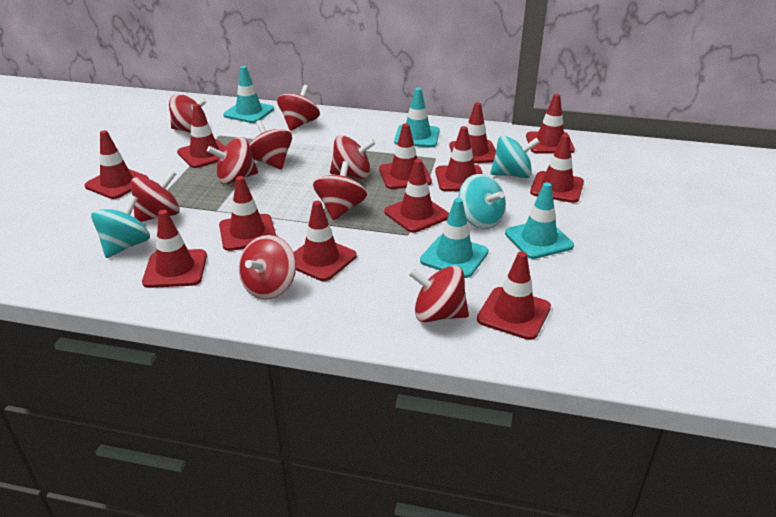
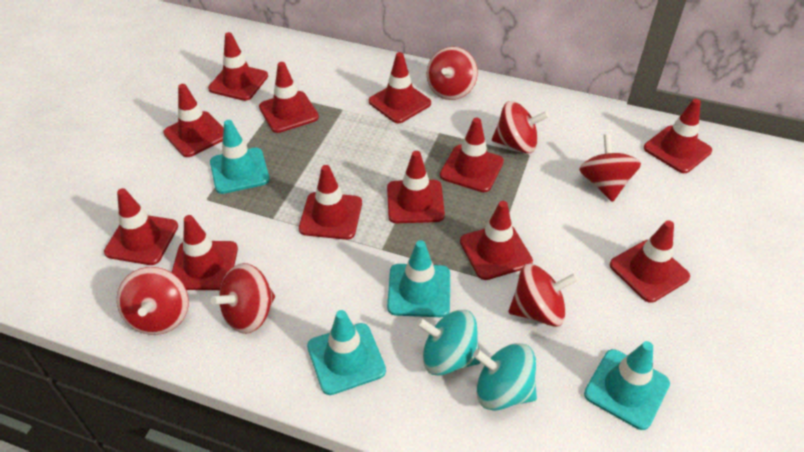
red spinning top: [130,170,180,222] [169,94,207,133] [207,137,258,184] [239,235,296,299] [249,120,292,170] [277,85,320,131] [313,161,367,220] [330,135,376,179] [408,265,469,322] = 9 -> [117,267,189,335] [211,263,275,334] [427,46,478,100] [492,101,549,153] [509,264,578,327] [579,134,641,202] = 6
turquoise spinning top: [91,195,150,258] [458,174,506,229] [490,136,540,178] = 3 -> [416,310,481,376] [473,343,537,411] = 2

